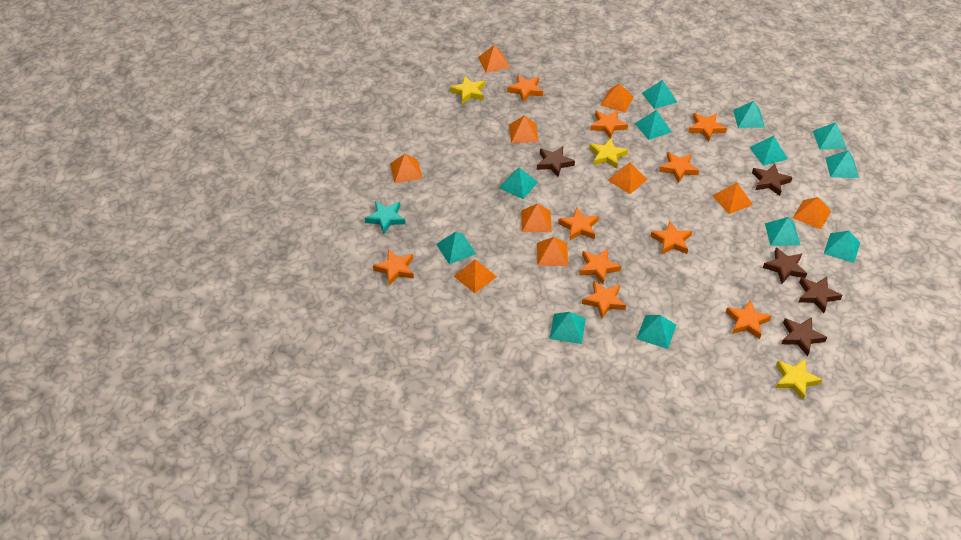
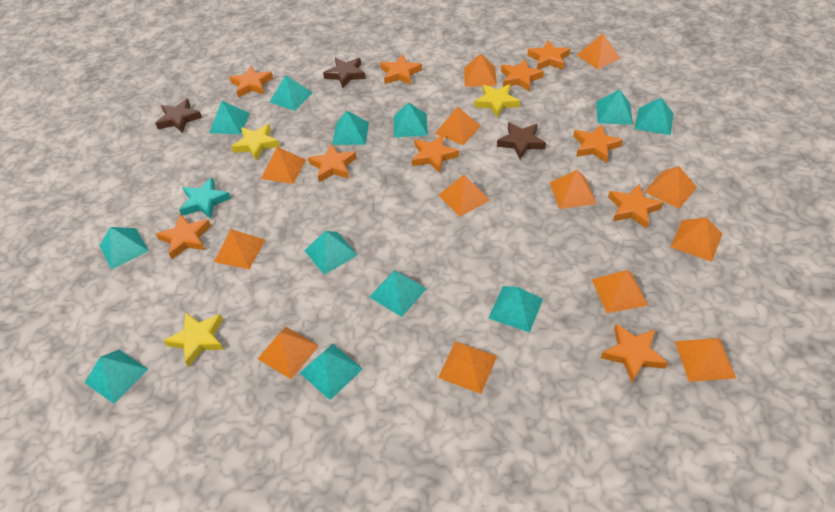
brown star: [537,146,575,177] [752,164,793,196] [763,248,807,284] [781,317,827,356] [798,276,843,313] = 5 -> [155,99,202,133] [323,58,366,88] [497,122,546,159] = 3
orange pyramid: [390,154,423,183] [454,259,497,293] [478,45,510,73] [509,115,539,143] [521,204,552,232] [537,237,568,266] [600,83,634,112] [608,162,648,194] [712,183,753,214] [793,197,831,230] = 10 -> [214,229,265,269] [258,327,319,379] [261,147,306,184] [435,107,481,145] [438,341,497,394] [439,175,490,217] [464,53,497,87] [549,170,597,209] [577,34,621,70] [592,270,648,313] [644,166,697,209] [671,217,722,262] [675,338,736,382] = 13

